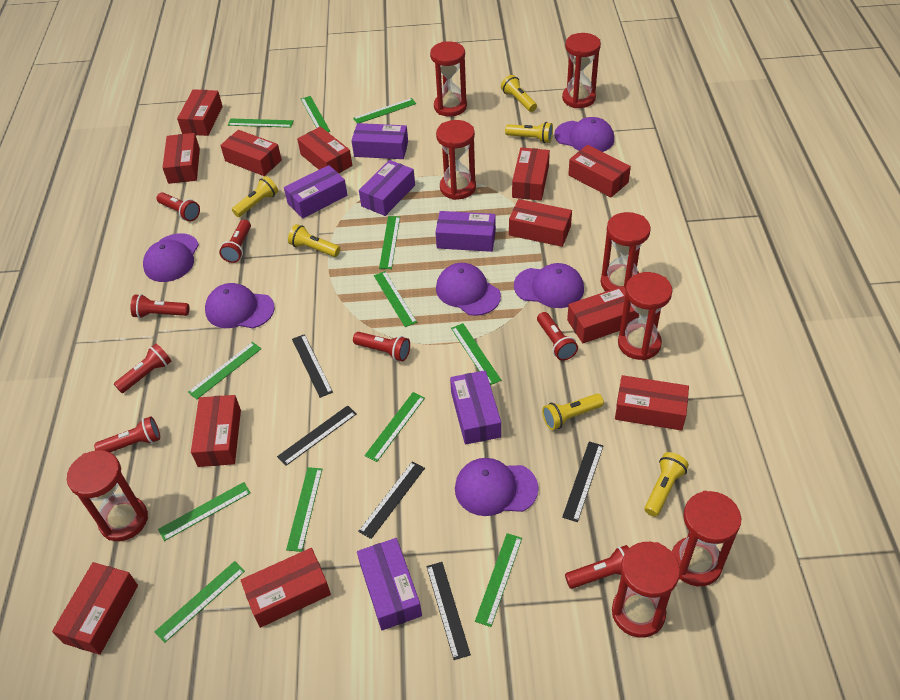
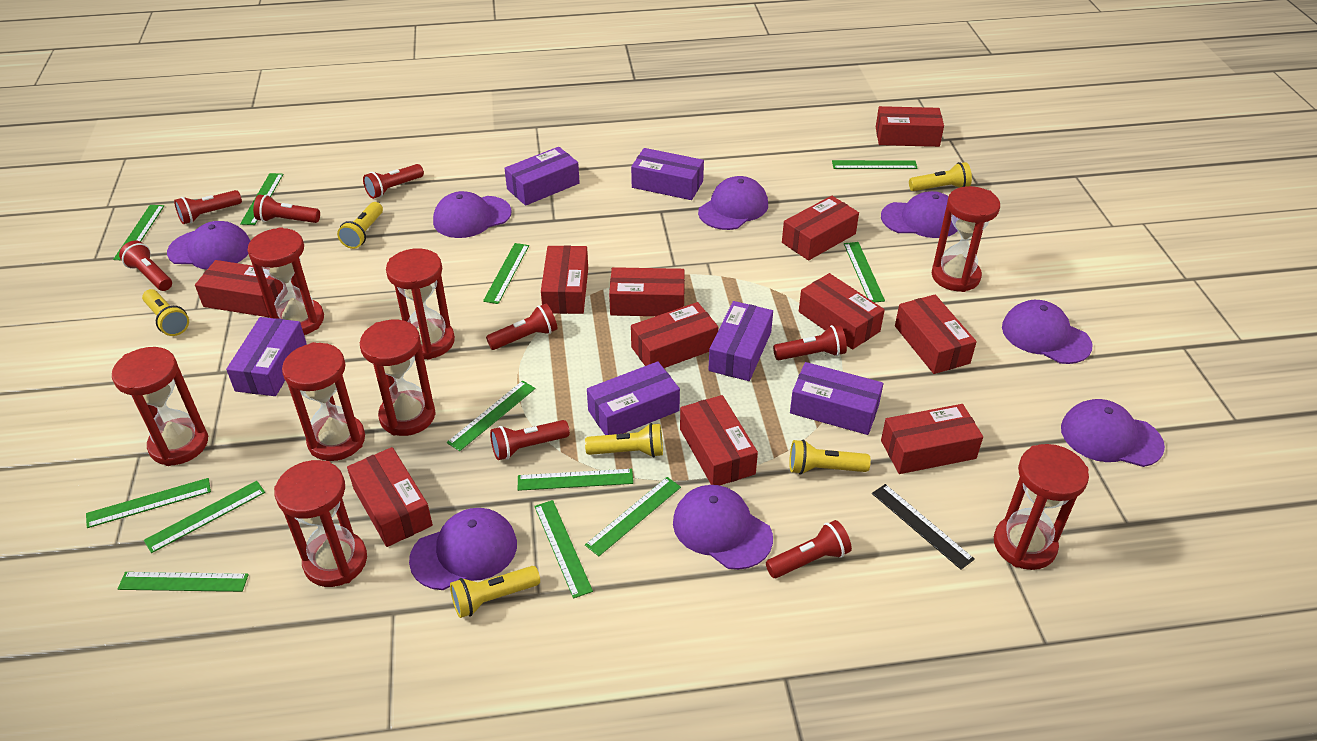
black ruler: [277,405,356,466] [292,334,333,398] [358,461,425,539] [426,562,471,660] [562,441,603,522] = 5 -> [872,484,975,570] = 1
purple cap: [143,233,199,282] [205,283,275,328] [436,263,501,316] [455,458,538,516] [514,263,584,308] [554,117,614,152] = 6 -> [167,221,250,269] [409,508,517,590] [433,191,512,238] [673,485,773,570] [698,176,768,230] [881,191,958,238] [1002,300,1092,364] [1061,399,1165,467] = 8
red box: [52,562,138,655] [162,133,200,184] [177,89,223,136] [191,395,241,467] [220,130,282,176] [241,548,331,628] [297,127,352,173] [509,199,572,247] [512,147,550,201] [567,286,639,343] [568,145,631,197] [615,375,689,431] = 12 -> [195,260,283,317] [347,447,433,547] [541,245,588,314] [609,267,685,316] [631,302,719,368] [680,395,758,486] [782,196,859,261] [799,273,885,350] [876,106,944,147] [881,404,983,474] [895,295,977,374] = 11

